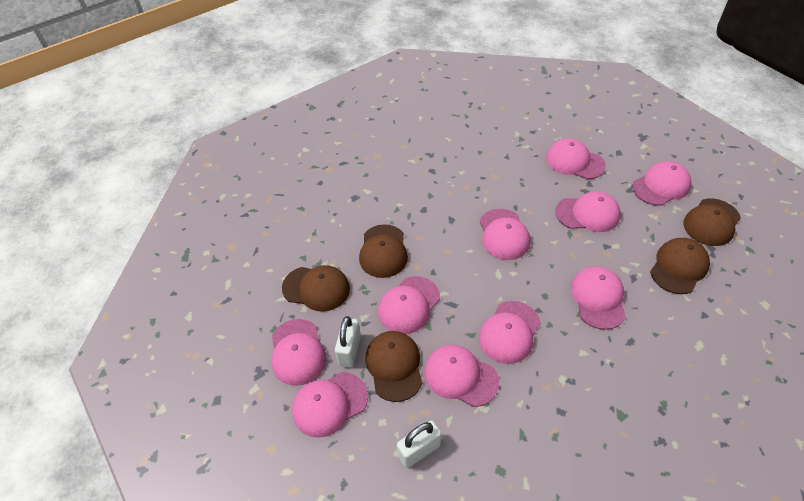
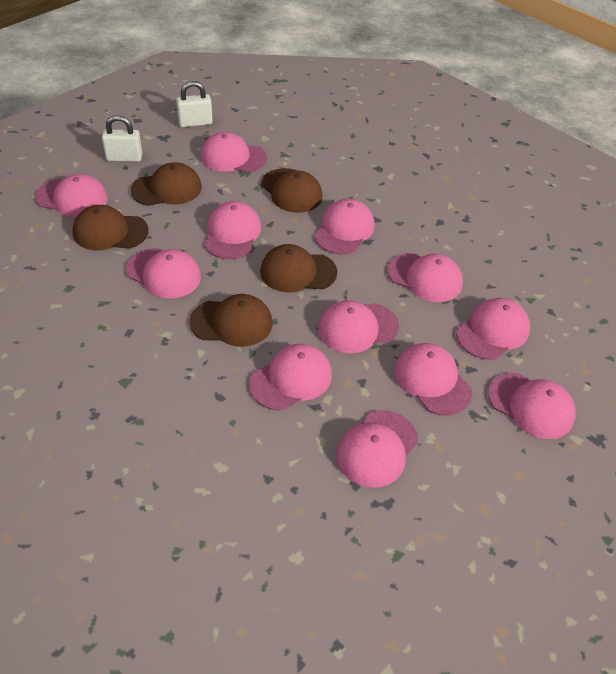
pink cap: [271,319,326,386] [292,372,368,438] [378,276,440,334] [424,345,499,407] [479,301,540,364] [480,209,531,260] [546,138,606,179] [556,191,621,232] [571,266,626,330] [632,161,692,206] = 10 -> [35,174,108,217] [126,248,201,299] [201,132,267,172] [205,201,261,259] [249,344,332,411] [314,199,375,254] [318,300,399,354] [337,410,418,487] [388,253,463,302] [395,343,472,416] [456,298,530,360] [488,373,576,439] = 12

